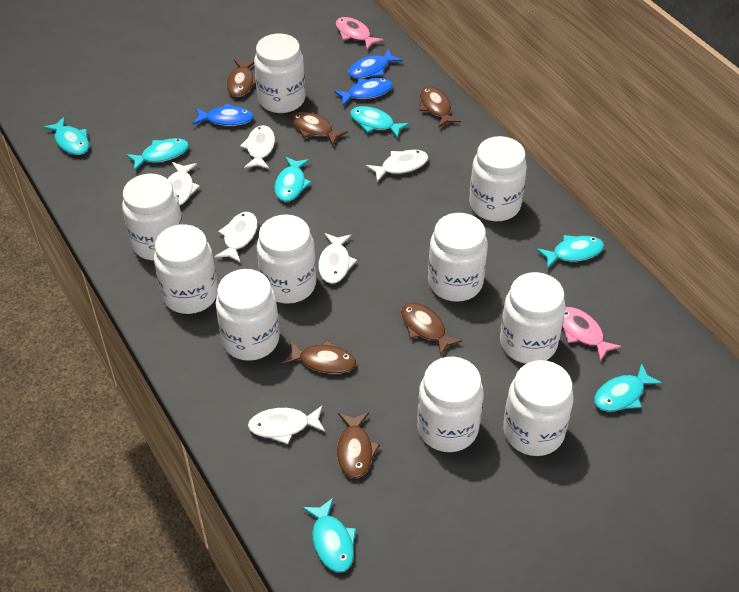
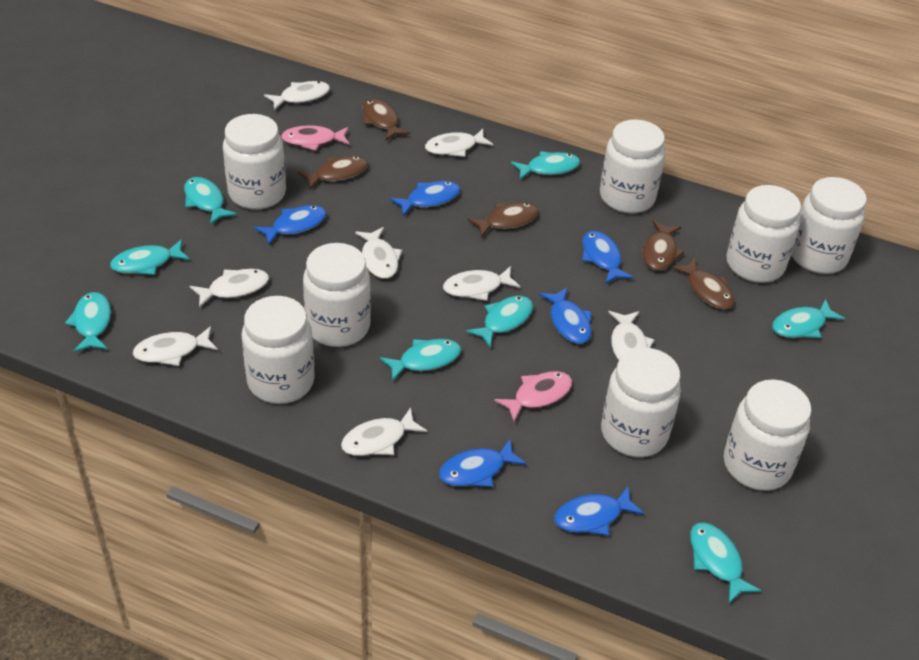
blue fish: [193,103,254,126] [334,78,393,105] [348,49,402,78] = 3 -> [254,205,326,245] [390,181,460,216] [439,439,527,487] [539,287,592,344] [554,486,644,536] [582,231,633,284] = 6
brown fish: [226,59,256,97] [282,340,356,374] [291,111,348,145] [337,412,380,478] [401,302,462,356] [420,86,461,128] = 6 -> [298,156,368,190] [362,98,410,140] [468,202,539,238] [642,220,685,270] [671,258,734,309] = 5
turquoise fish: [43,117,89,155] [126,138,189,171] [274,157,312,202] [302,498,356,573] [350,106,409,139] [536,235,604,269] [594,363,662,412] = 7 -> [65,292,111,352] [110,239,190,275] [184,177,237,225] [380,339,461,382] [466,296,533,347] [511,151,580,180] [690,522,762,603] [772,299,845,338] = 8
white fish: [168,162,200,206] [215,212,258,263] [240,125,275,169] [248,406,325,444] [318,233,357,284] [366,150,429,182] = 6 -> [133,326,218,366] [190,269,269,308] [264,81,330,110] [341,407,427,456] [355,227,402,279] [425,129,493,157] [443,266,521,301] [608,311,654,360] = 8
white jar: [122,174,183,261] [154,224,218,314] [216,269,280,361] [254,34,305,113] [257,214,316,304] [417,357,484,452] [428,213,488,302] [469,136,527,221] [500,272,566,364] [503,360,574,456] = 10 -> [223,114,286,210] [241,296,315,404] [303,243,371,347] [600,119,665,213] [601,348,681,457] [724,379,811,491] [726,185,801,283] [791,177,867,274] = 8

